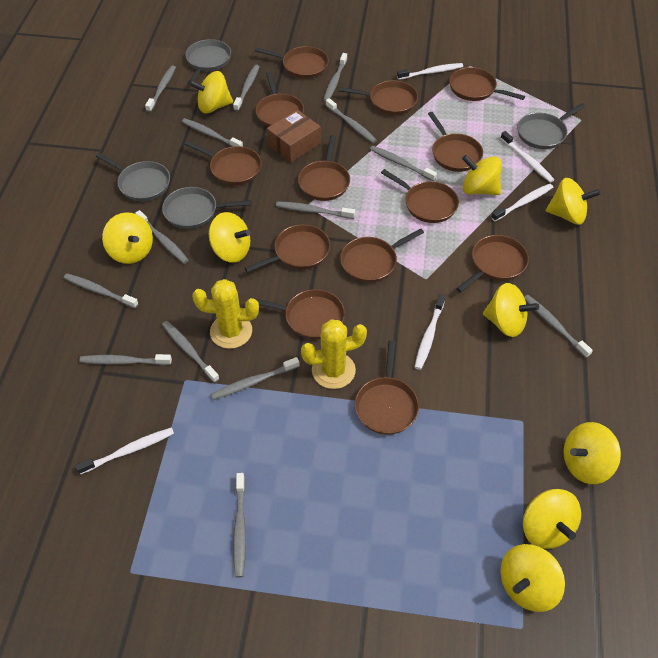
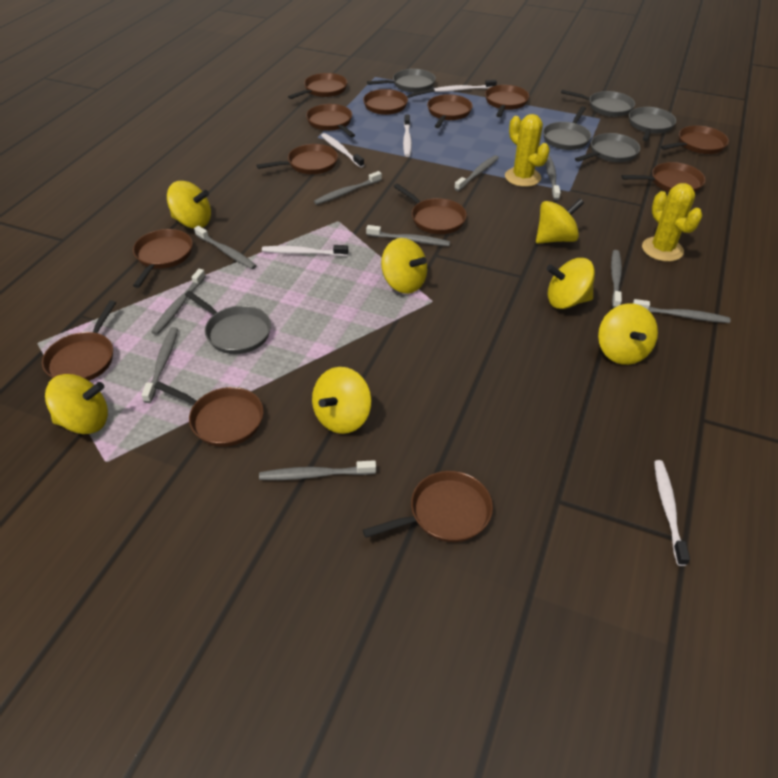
brown box: [267,110,321,163] = 1 -> none = 0
grey pan: [96,153,170,201] [162,187,251,229] [185,39,231,85] [517,103,586,149] = 4 -> [185,291,271,354] [367,69,436,92] [543,106,591,150] [561,90,635,117] [575,133,640,162] [629,107,676,141] = 6
grey toothbrush: [64,274,139,308] [79,354,172,365] [135,210,189,264] [145,65,176,112] [162,321,219,383] [182,118,243,147] [211,357,300,400] [233,65,260,111] [233,473,246,578] [276,201,355,219] [323,53,347,102] [325,98,377,143] [370,146,437,181] [524,295,593,358] = 14 -> [141,327,178,403] [151,269,206,335] [194,226,257,269] [259,460,376,480] [314,171,382,205] [366,225,450,246] [454,155,499,191] [545,156,561,200] [611,250,622,308] [633,299,731,323] = 10
yellow spinning top: [102,212,153,264] [189,71,233,113] [209,212,251,263] [462,155,502,195] [483,283,539,337] [500,544,565,612] [523,489,581,549] [546,178,601,225] [563,422,621,484] = 9 -> [45,374,108,434] [167,181,211,229] [312,367,372,434] [381,238,427,294] [536,199,584,244] [547,258,595,309] [598,303,658,365] = 7

